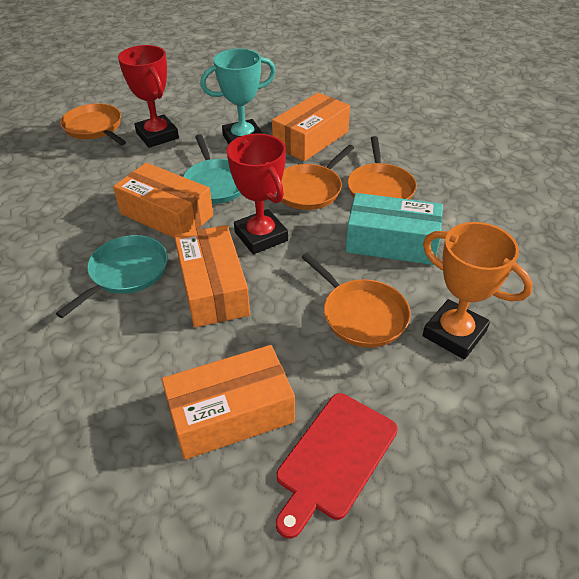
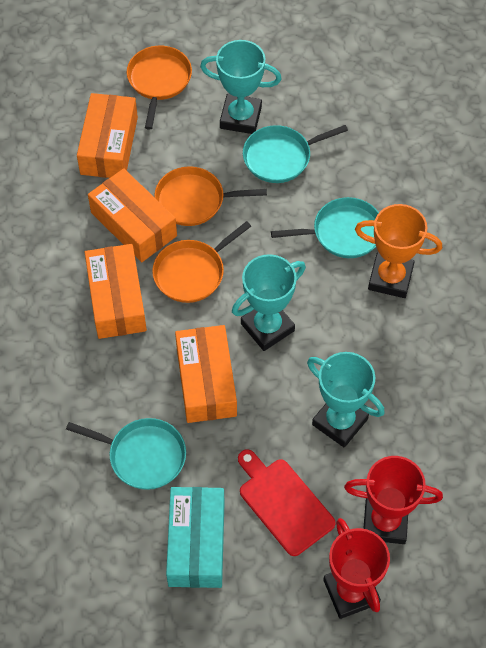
orange pan: [60,103,126,145] [276,145,354,210] [302,253,411,348] [347,136,417,200] = 4 -> [127,46,192,130] [152,221,251,303] [154,166,267,226] = 3
turquoise pan: [56,235,168,318] [183,134,242,204] = 2 -> [66,418,186,490] [243,125,348,183] [271,197,379,258] = 3
turquoise trophy: [200,48,276,145] = 1 -> [200,40,282,134] [232,254,306,351] [307,352,385,448] = 3

